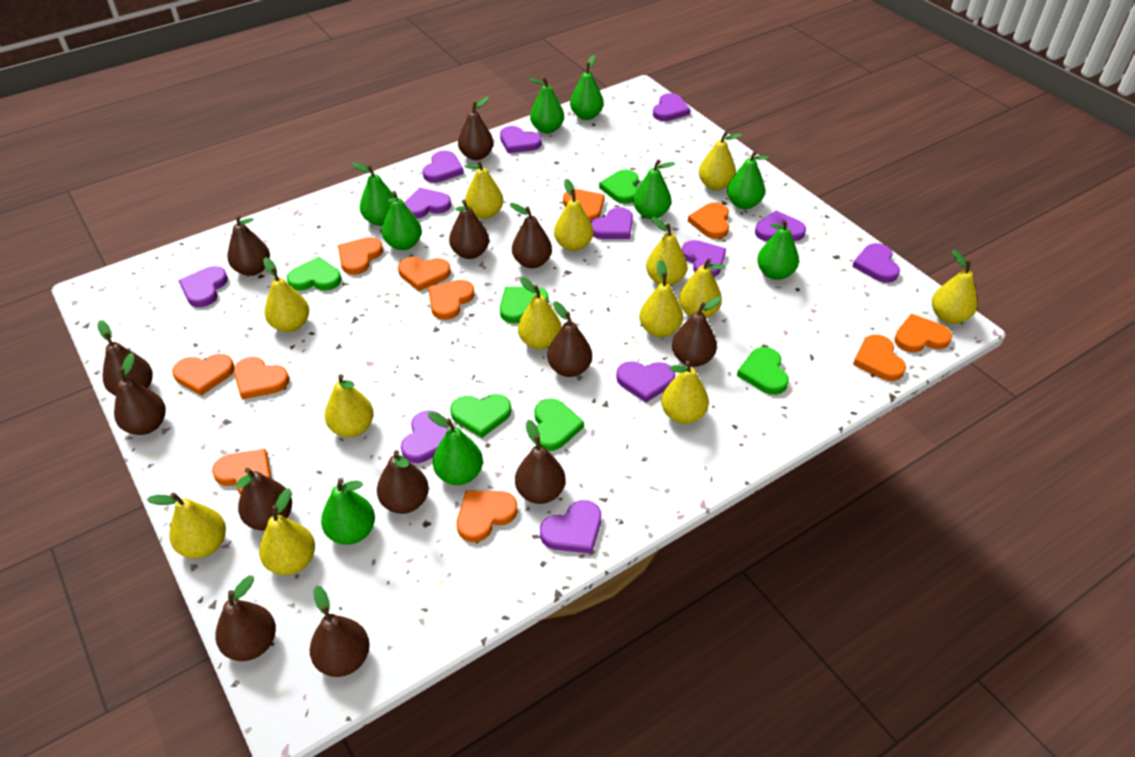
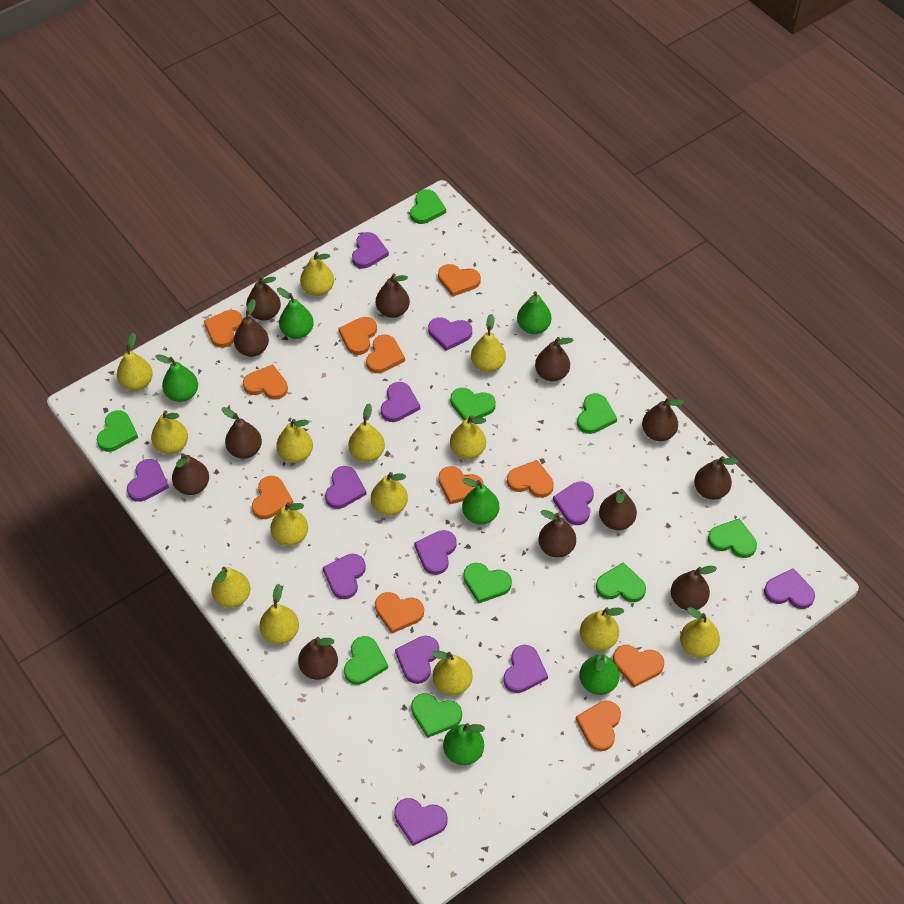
brown pear: [98,320,153,396] [114,353,166,435] [216,576,276,661] [227,215,270,276] [236,468,292,531] [310,585,370,677] [377,450,429,514] [449,200,489,259] [458,97,494,160] [510,203,552,268] [515,420,565,504] [547,301,592,377] [672,297,722,367] = 13 -> [172,453,209,495] [222,407,262,459] [234,299,269,357] [246,276,281,320] [298,637,338,680] [376,273,410,318] [535,337,573,381] [538,510,576,558] [599,489,637,530] [642,397,684,441] [671,566,717,610] [694,456,739,500] = 12
green heart: [287,257,341,291] [450,394,511,438] [500,287,548,323] [534,399,584,451] [599,170,639,204] [737,347,789,395] = 6 -> [97,410,138,452] [344,636,388,685] [410,189,446,224] [411,693,462,738] [451,388,496,420] [463,563,512,604] [577,393,617,434] [596,562,646,602] [708,518,757,558] = 9
green pear: [321,479,375,545] [353,162,395,226] [382,191,422,250] [428,412,483,485] [529,77,564,134] [570,55,604,120] [633,160,675,219] [727,151,769,209] [757,219,799,280] = 9 -> [155,354,198,402] [277,287,314,339] [443,723,485,765] [462,478,499,524] [517,291,551,334] [579,654,620,695] = 6
yellow pear: [147,493,226,558] [259,488,315,575] [263,257,309,332] [325,374,374,437] [465,160,503,219] [518,277,562,350] [554,179,593,251] [640,260,683,337] [646,217,687,286] [661,361,709,424] [679,258,725,318] [699,132,742,190] [932,250,977,324] = 13 -> [117,333,153,391] [151,410,188,454] [211,567,250,608] [260,584,299,644] [270,502,308,546] [276,419,313,463] [300,252,334,296] [348,403,385,462] [371,472,408,516] [431,651,473,695] [450,415,486,459] [471,314,506,372] [580,607,624,651] [680,607,720,658] = 14

